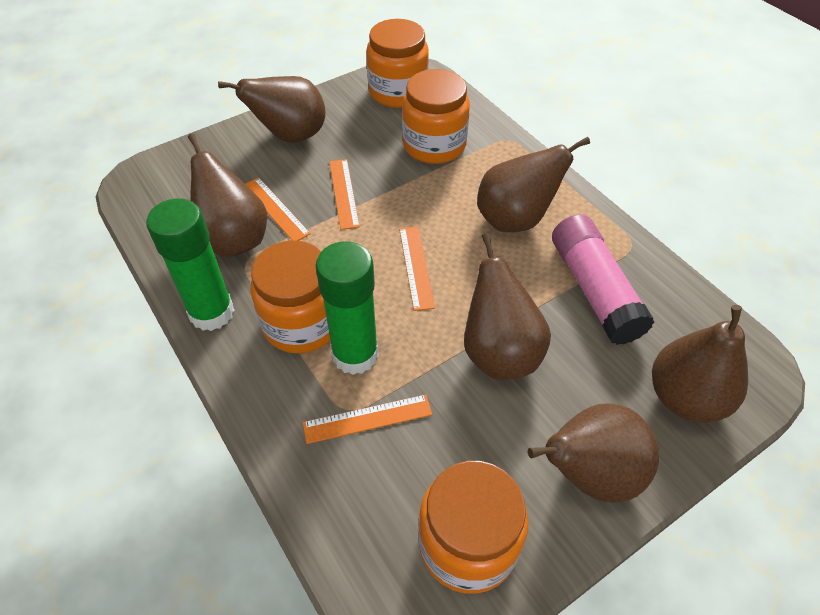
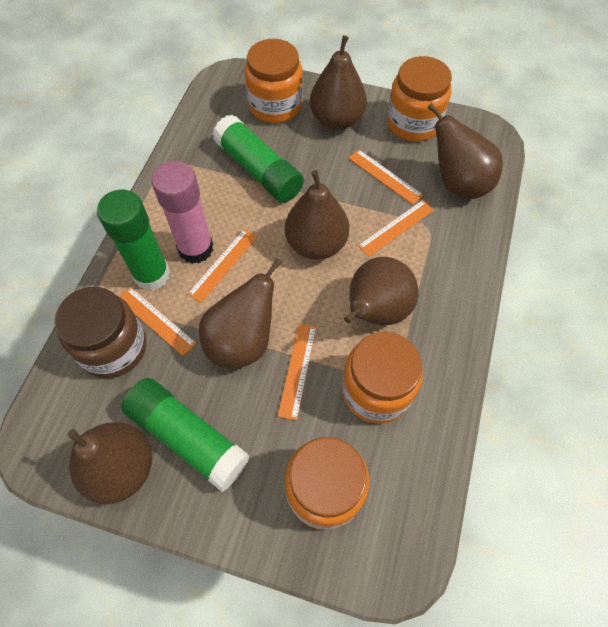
brown jar: none = 0 -> [54,287,146,378] = 1
green glue stick: [146,198,234,331] [316,241,379,375] = 2 -> [97,190,170,290] [121,378,250,492] [213,115,304,203] = 3
orange ruler: [245,177,311,241] [303,394,432,444] [329,159,360,230] [399,227,435,311] = 4 -> [119,287,197,356] [188,229,257,303] [278,323,317,420] [349,149,423,205] [358,200,434,257] = 5

